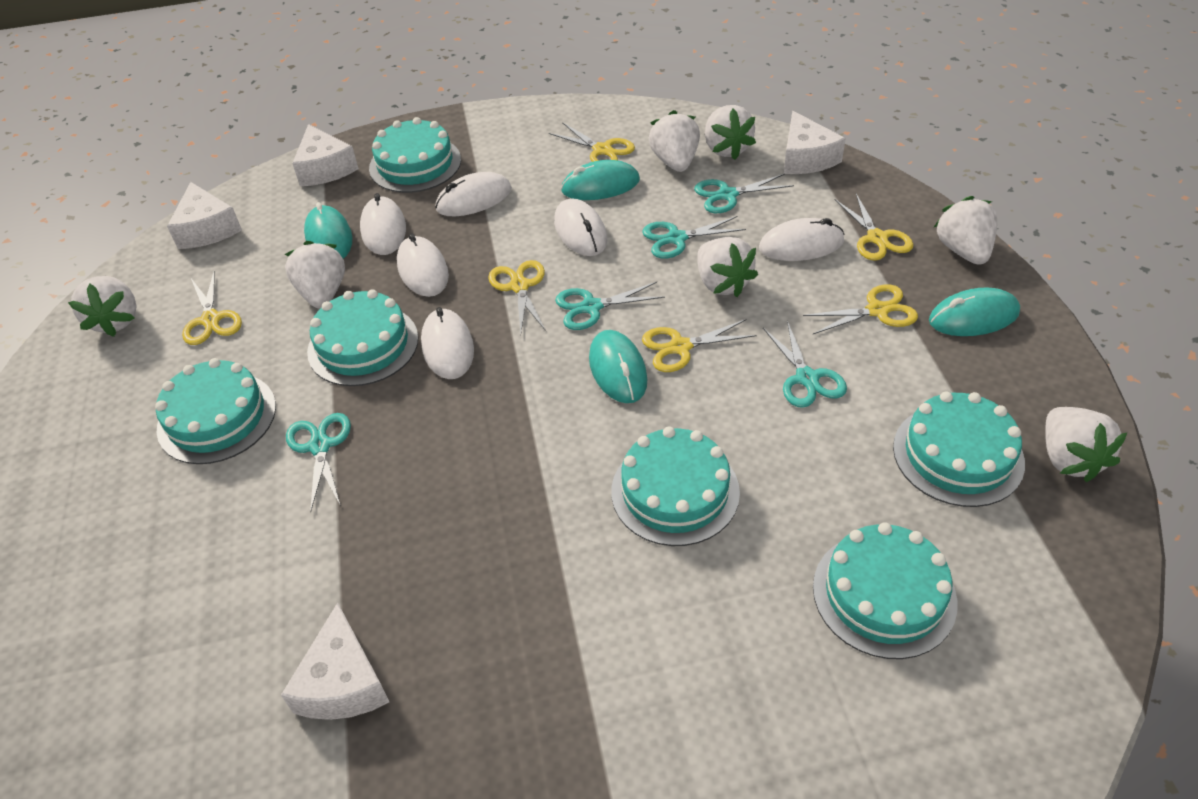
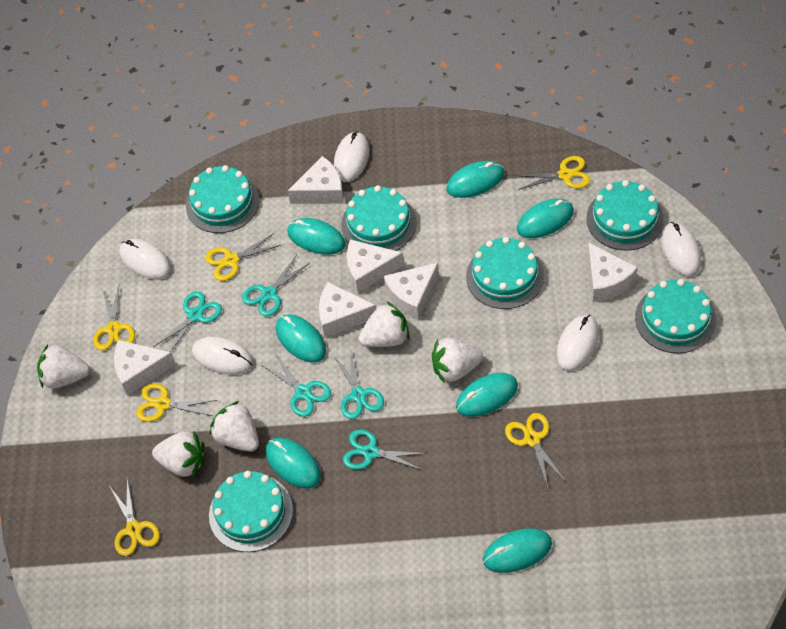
turquoise mouse: [304,202,352,259] [561,160,640,200] [589,330,647,403] [929,287,1020,336] = 4 -> [265,438,321,489] [276,314,326,363] [287,218,346,255] [446,161,504,198] [456,373,518,417] [483,529,552,573] [517,198,574,238] = 7
white cheese: [167,182,242,249] [281,603,389,720] [292,124,359,186] [784,111,846,174] = 4 -> [114,340,176,395] [288,156,344,204] [319,282,376,337] [347,239,404,293] [383,263,439,320] [587,242,638,302] = 6
white mouse: [360,193,406,255] [397,233,449,297] [421,307,474,379] [435,172,512,216] [554,198,607,256] [759,218,845,261] = 6 -> [119,239,171,280] [192,337,254,375] [334,131,369,182] [556,315,599,371] [661,222,701,277] = 5
white strawberry: [68,276,137,337] [284,241,345,308] [649,110,700,172] [697,237,758,297] [705,105,756,160] [933,196,997,265] [1045,407,1128,482] = 7 -> [37,344,90,389] [152,431,204,478] [210,401,259,452] [359,302,409,347] [432,338,483,384] = 5

